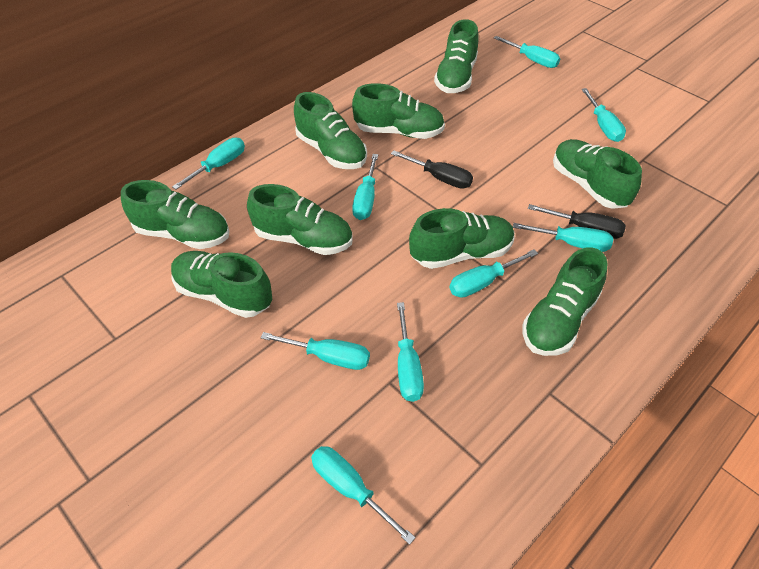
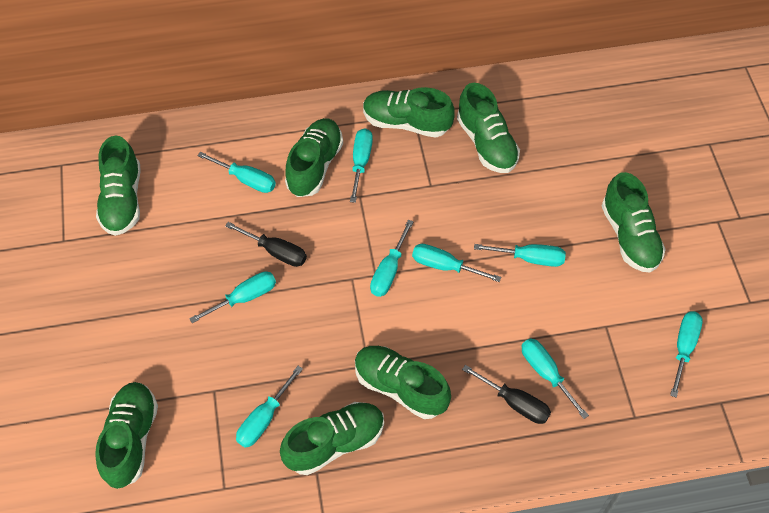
green shoe: [121,180,229,249] [171,251,272,318] [247,184,353,255] [294,92,367,169] [352,83,445,139] [409,208,514,269] [434,19,479,93] [523,247,608,356] [553,139,642,209] = 9 -> [95,382,158,489] [96,136,140,236] [280,402,384,475] [285,118,343,197] [355,346,451,419] [363,87,455,138] [457,83,520,173] [602,172,666,273] = 8

